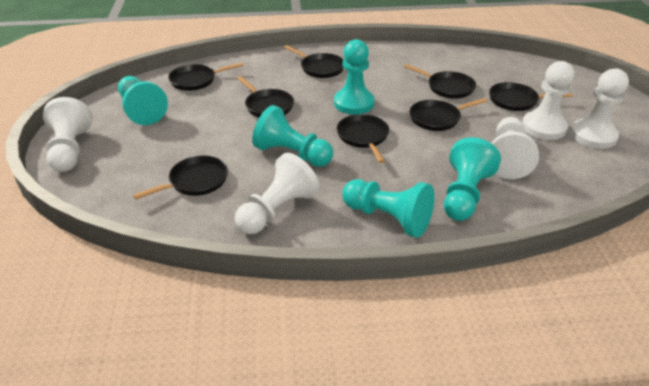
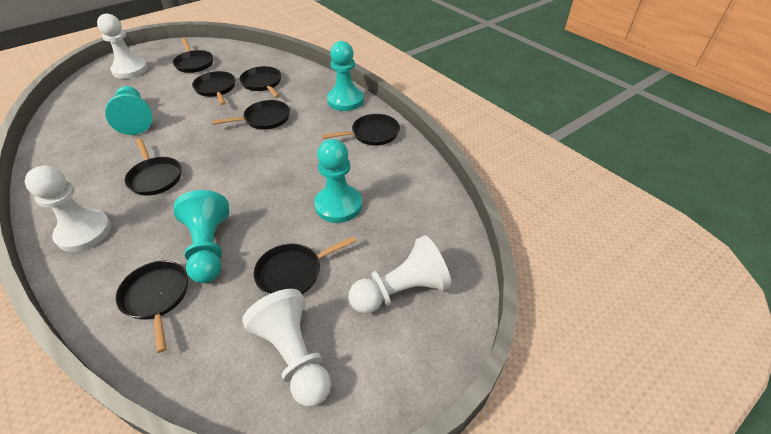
turquoise pawn: [118,76,168,125] [252,105,333,167] [334,39,375,114] [342,179,435,238] [444,137,501,221] = 5 -> [105,86,152,135] [174,190,229,283] [314,139,362,223] [327,41,364,111] = 4
white pawn: [43,97,93,172] [235,153,319,234] [491,117,539,179] [522,61,575,140] [570,69,629,149] = 5 -> [25,165,111,252] [97,14,148,79] [242,289,331,407] [348,235,451,314] = 4

